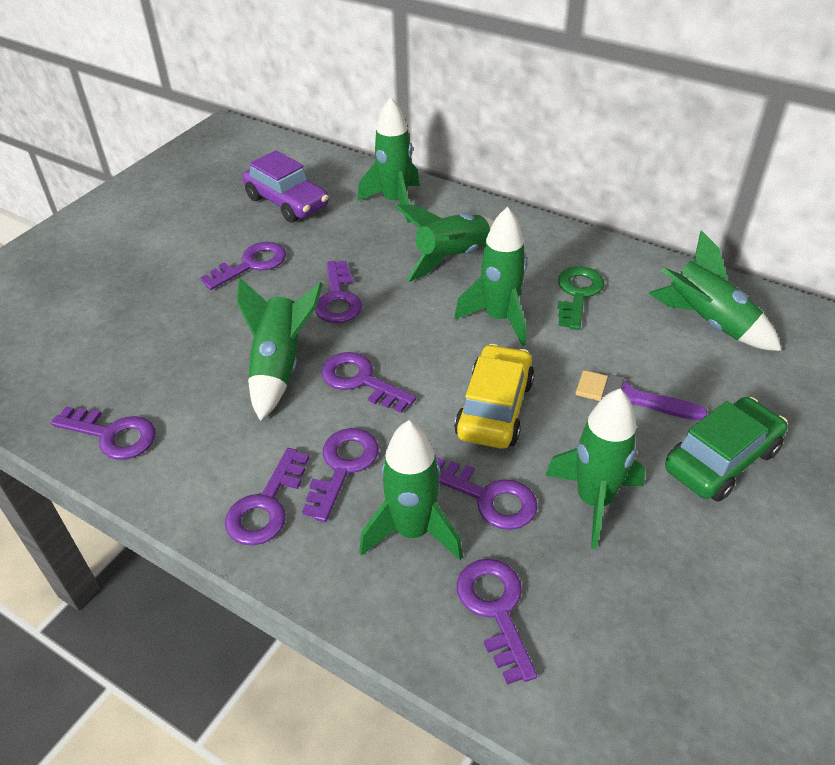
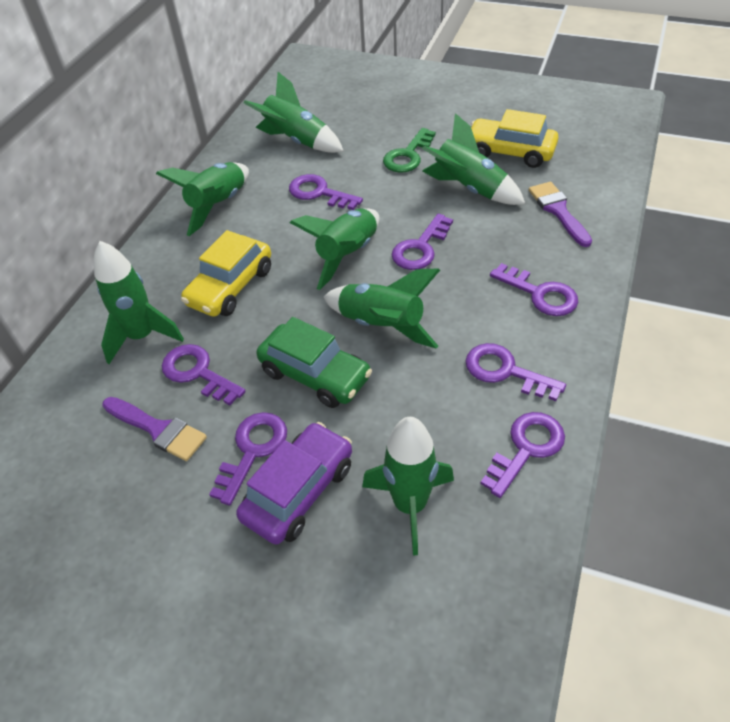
purple brush: [576,370,708,421] = 1 -> [102,397,207,461] [529,182,592,247] = 2
purple key: [51,406,155,460] [201,242,286,290] [225,448,309,545] [302,428,379,522] [315,261,362,323] [321,352,416,413] [436,457,538,530] [457,559,537,685] = 8 -> [162,344,246,405] [209,412,287,506] [289,174,363,210] [392,214,453,270] [466,343,566,401] [480,412,565,498] [490,263,578,316] = 7
yellow car: [454,344,535,449] = 1 -> [181,230,271,317] [471,109,559,168] = 2

